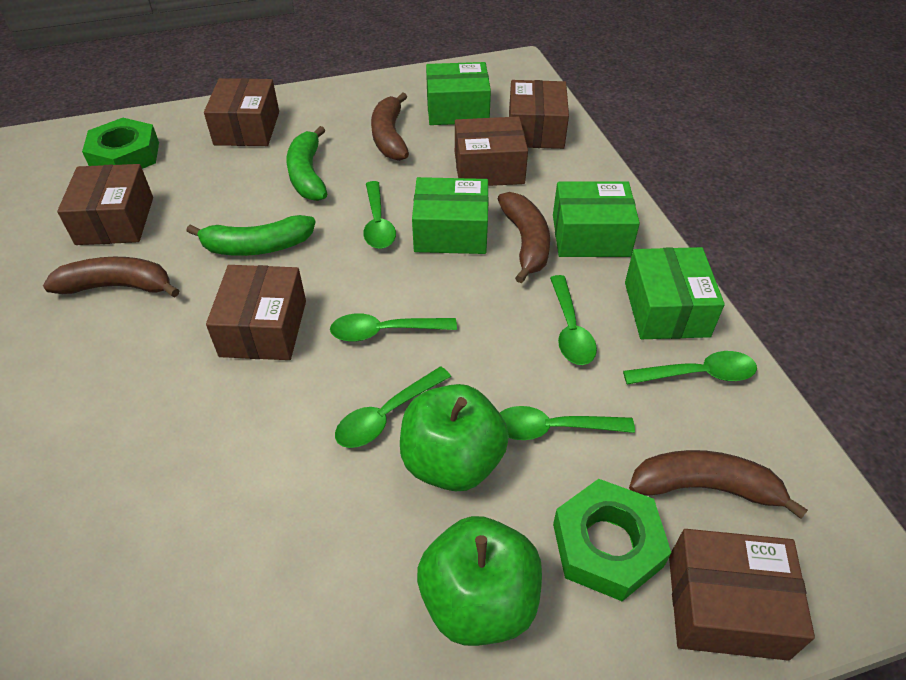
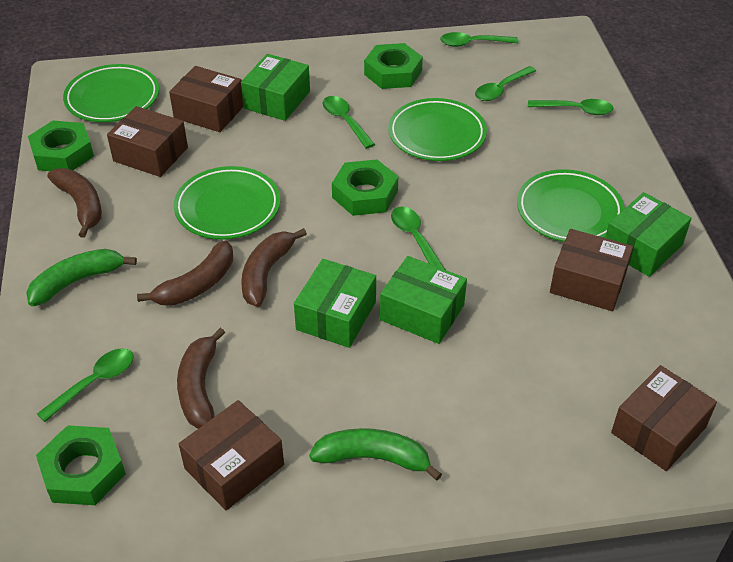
brown box: [57,164,153,245] [204,78,279,146] [206,265,306,360] [455,117,528,186] [509,80,569,149] [669,529,815,661] = 6 -> [107,106,188,177] [169,66,243,132] [179,400,284,510] [550,229,633,311] [611,365,717,471] = 5
green apple: [400,384,509,491] [417,516,542,646] = 2 -> none = 0
green nut: [82,118,159,169] [553,479,671,601] = 2 -> [28,121,94,171] [36,425,126,505] [332,159,398,216] [364,43,423,89] = 4
green plate: none = 0 -> [63,64,159,122] [174,166,280,240] [388,98,487,161] [517,169,625,242] = 4

